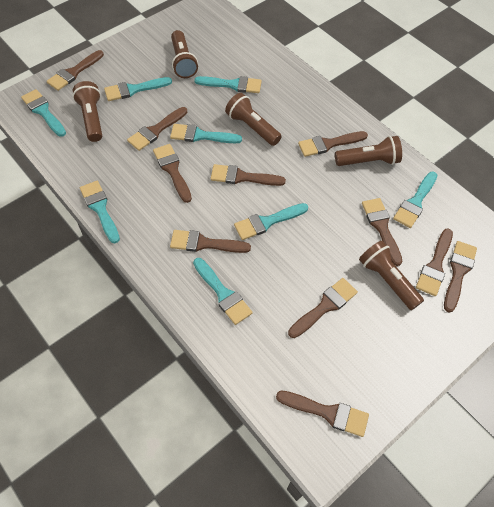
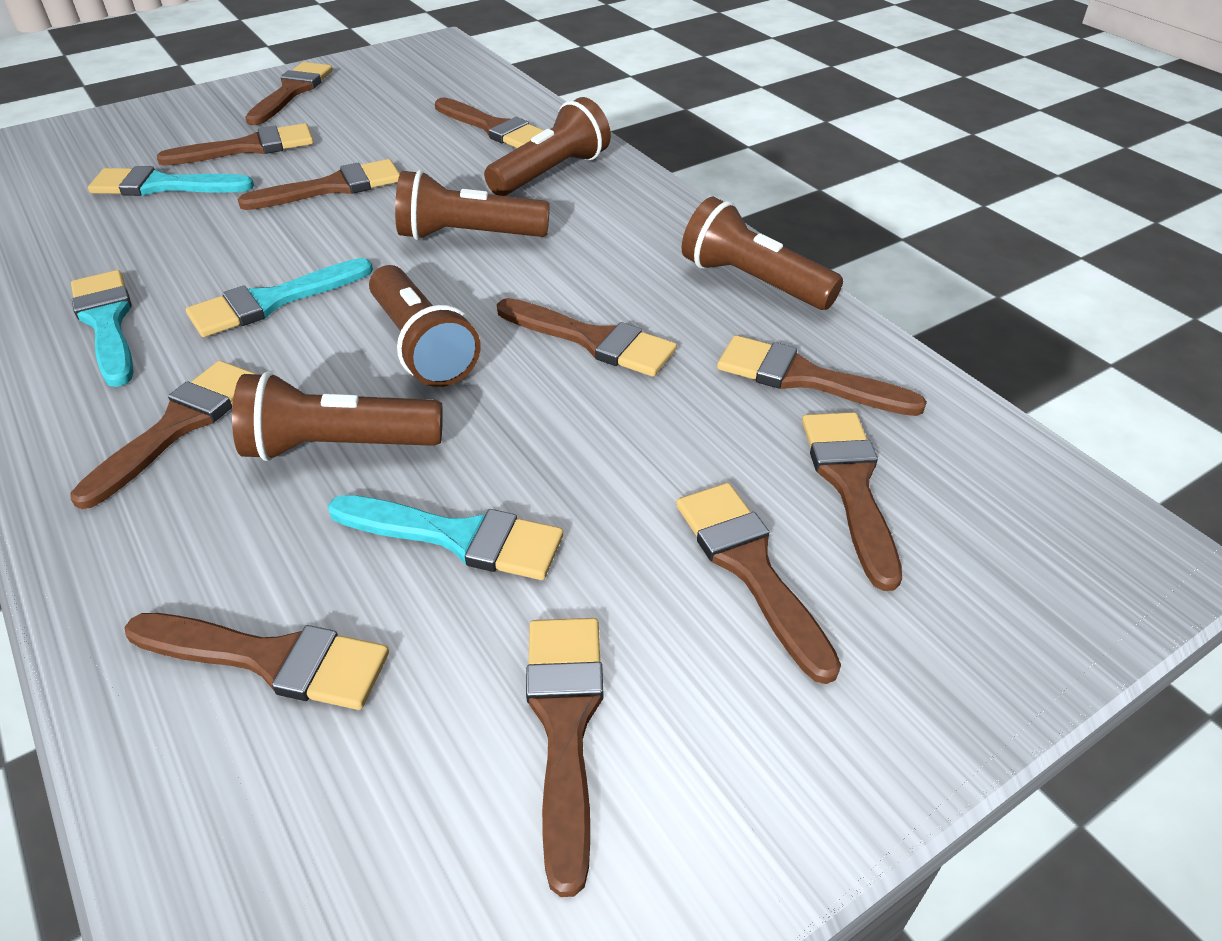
turquoise brush: [21,89,66,137] [80,181,120,243] [104,77,172,101] [170,124,242,143] [193,258,253,325] [194,76,262,93] [234,203,308,240] [393,172,437,228] = 8 -> [71,270,134,387] [88,166,254,196] [186,258,373,337] [328,495,564,580] = 4

